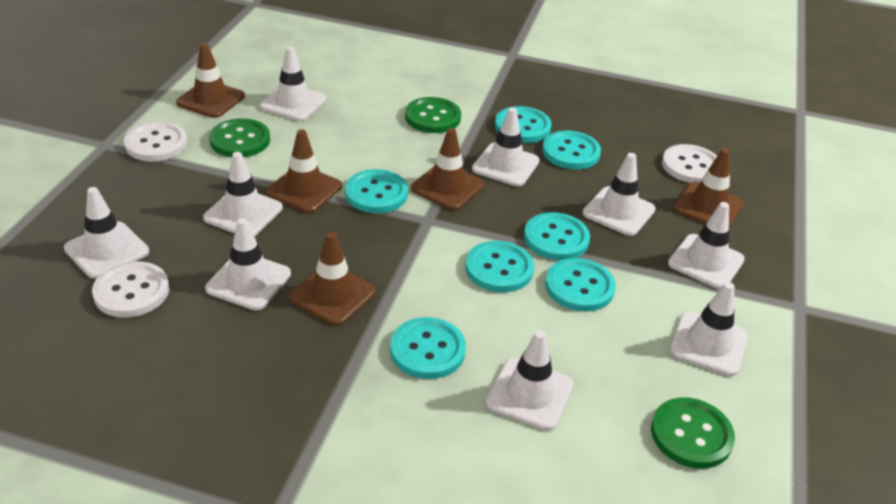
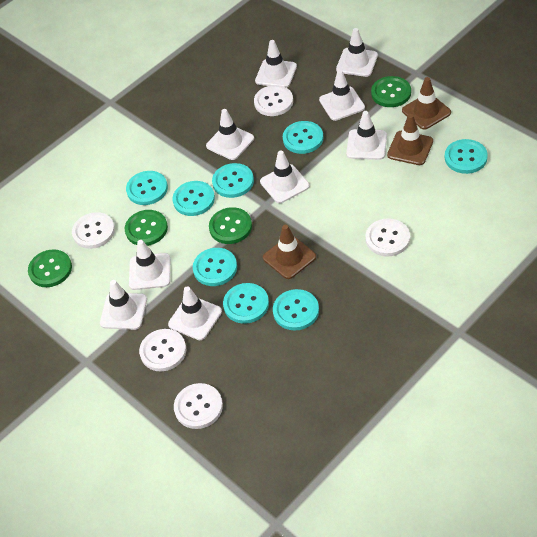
brown traffic cone: [176,43,245,118] [266,129,342,213] [289,232,376,326] [411,128,484,210] [674,148,744,227] = 5 -> [263,225,316,279] [387,114,433,165] [402,77,451,130] = 3
green button: [209,118,270,157] [405,97,461,133] [651,398,735,468] = 3 -> [28,249,72,287] [125,210,168,246] [209,207,252,244] [371,76,411,107] = 4
turquoise button: [345,169,408,213] [390,317,466,379] [465,241,534,292] [495,106,552,143] [524,212,590,260] [542,131,601,169] [545,258,616,312] = 7 -> [126,171,168,205] [173,181,215,216] [193,248,237,286] [212,163,254,198] [223,283,269,324] [273,289,319,331] [283,121,323,154] [445,139,488,174] = 8
white button: [92,261,169,318] [124,122,187,162] [662,144,717,183] = 3 -> [72,212,115,249] [139,329,186,371] [174,383,223,429] [254,85,293,116] [365,218,410,257] = 5

